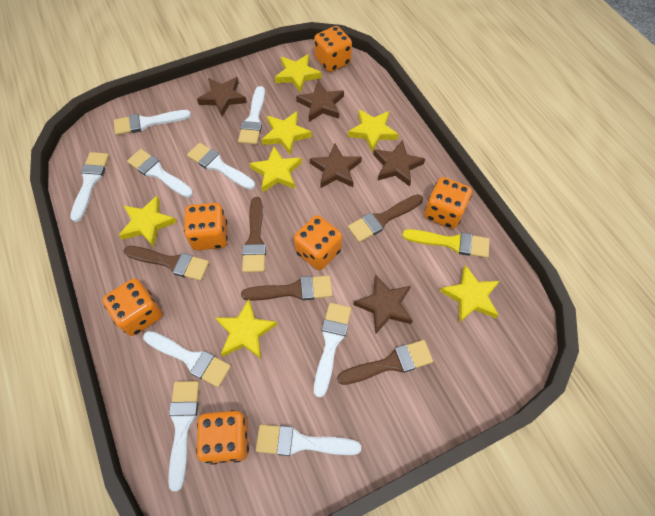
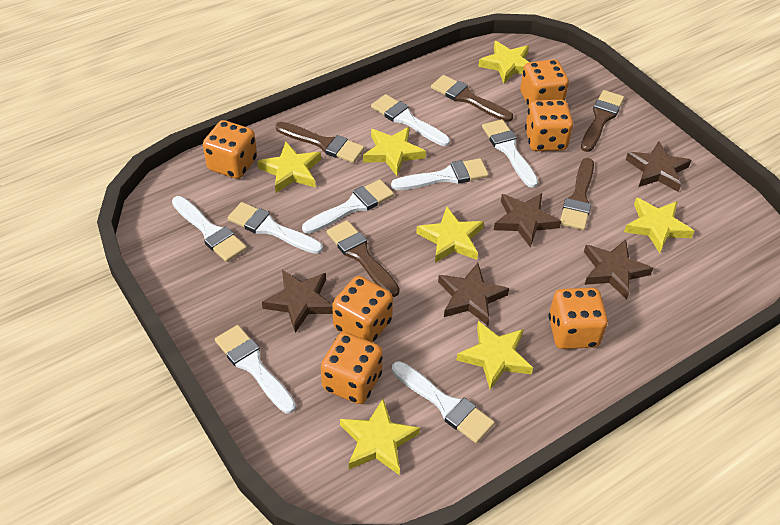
white brush: [70,152,109,222] [114,110,191,135] [127,149,193,198] [143,331,231,387] [168,381,199,491] [187,143,255,190] [238,86,265,145] [256,424,361,456] [314,303,351,398] = 9 -> [172,196,247,262] [215,325,296,414] [228,202,323,254] [302,179,394,234] [371,94,450,146] [391,158,489,190] [392,361,495,443] [482,119,538,188] = 8
yellow brush: [402,229,490,258] = 1 -> none = 0

